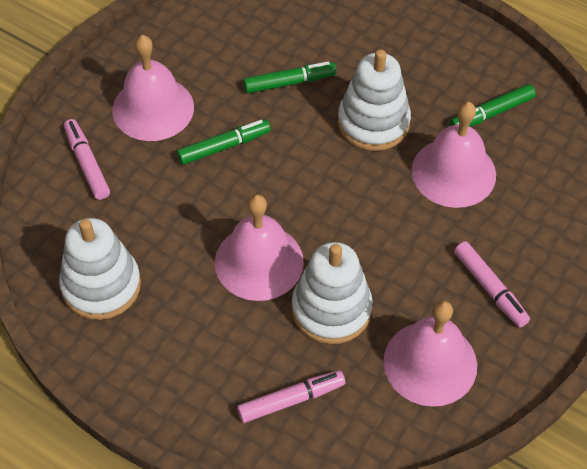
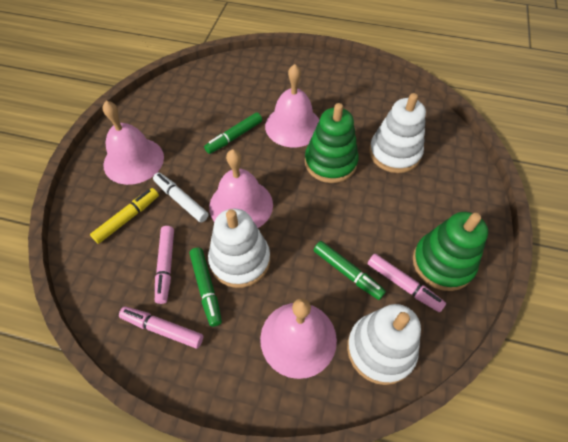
green stacking toy: none = 0 -> [305,103,359,183] [413,212,488,291] = 2
white marker: none = 0 -> [153,173,209,223] = 1
yellow marker: none = 0 -> [90,188,159,244] = 1

